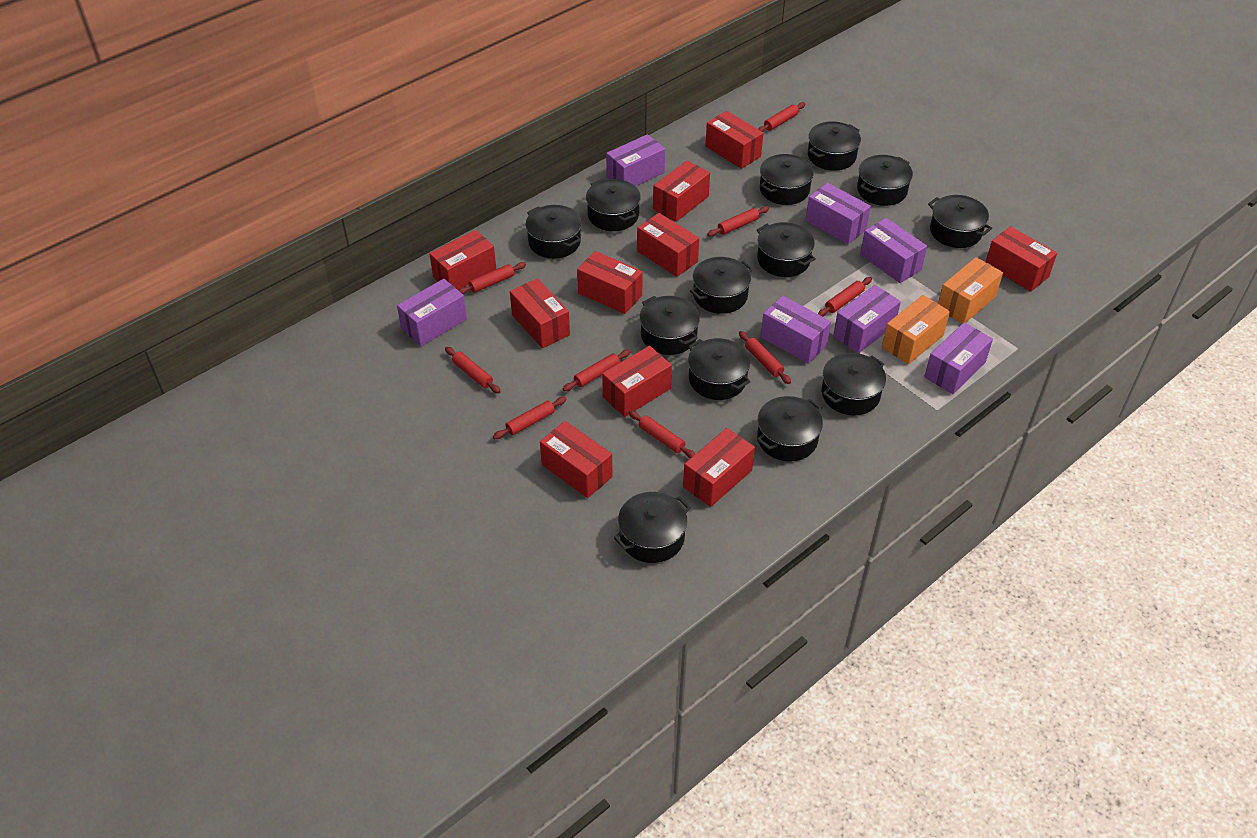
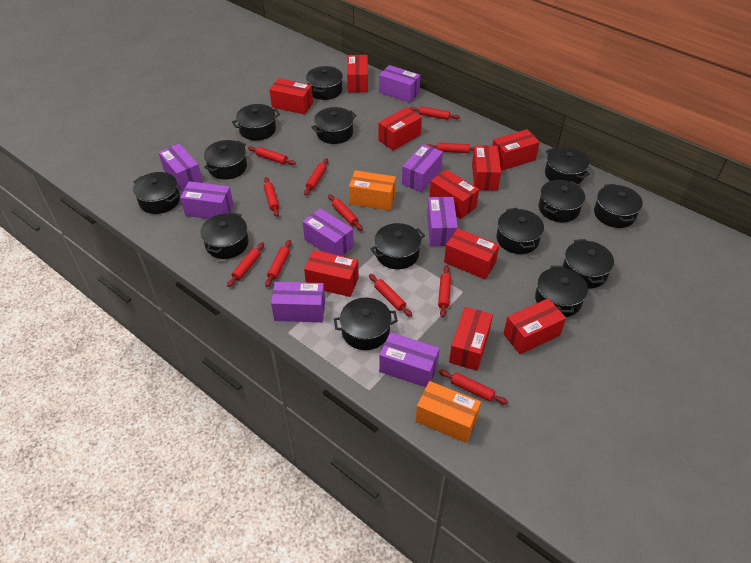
black pot: [526,205,582,259] [586,179,641,231] [614,492,691,563] [640,296,700,355] [688,338,750,400] [690,257,753,314] [757,222,816,277] [757,396,823,462] [760,154,814,205] [808,121,861,171] [822,353,886,415] [857,155,913,206] [928,195,992,248] = 13 -> [133,172,180,214] [200,212,249,259] [204,140,247,180] [232,104,280,141] [306,66,343,100] [311,107,357,144] [334,298,398,350] [370,223,425,269] [496,208,544,254] [535,266,588,317] [539,180,585,222] [545,147,590,184] [563,239,614,288] [594,184,643,228] = 14
purple box: [397,279,467,346] [606,134,665,186] [761,296,831,364] [806,183,871,244] [833,285,901,353] [860,218,927,283] [924,322,993,394] = 7 -> [158,143,203,191] [180,181,233,219] [271,282,325,322] [303,208,354,256] [379,65,421,103] [379,332,440,387] [402,144,443,192] [427,197,458,246] = 8
red rolling pin: [445,347,501,394] [458,262,526,294] [493,397,567,439] [563,350,630,391] [628,410,695,458] [707,206,769,237] [739,331,791,384] [758,102,805,132] [818,277,872,317] = 9 -> [227,242,264,287] [248,146,296,165] [264,177,279,217] [265,240,291,287] [304,158,328,195] [328,194,363,230] [369,274,412,317] [409,106,460,120] [427,143,474,153] [438,265,451,317] [439,370,508,405] = 11

